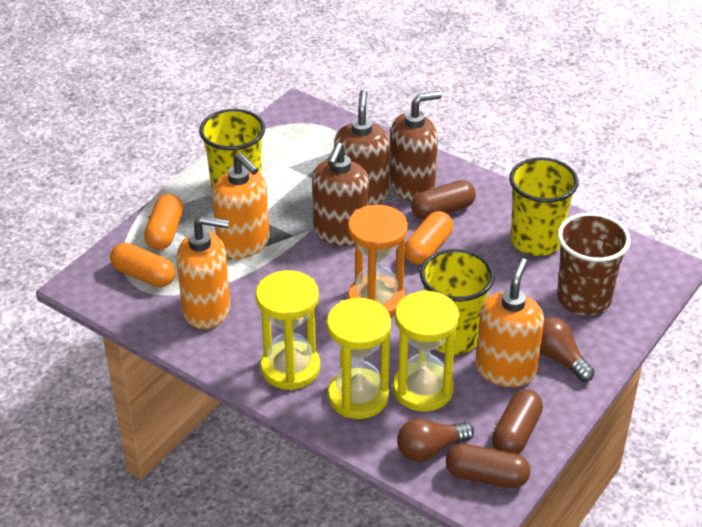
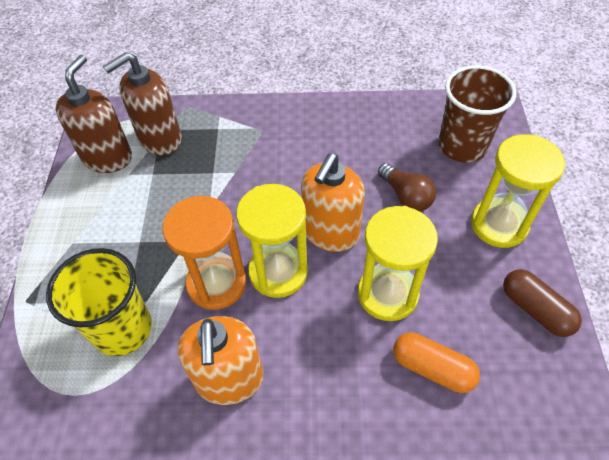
brown capsule: [411,180,476,220] [446,444,530,488] [492,389,543,454] = 3 -> [503,269,582,337] = 1
brown light bulb: [397,418,474,462] [540,317,595,382] = 2 -> [378,163,436,211] = 1
brown soap dispenser: [312,143,369,246] [334,90,390,205] [389,91,442,202] = 3 -> [55,55,132,173] [103,52,182,155] = 2
orange capsule: [110,243,175,287] [144,194,183,250] [405,211,453,265] = 3 -> [393,333,480,393] = 1
orange soap dispenser: [176,216,230,329] [212,153,269,259] [475,258,544,387] = 3 -> [177,316,263,405] [301,153,365,252] = 2
yellow cup: [199,109,265,192] [420,249,495,355] [509,157,579,256] = 3 -> [46,248,152,356] = 1

